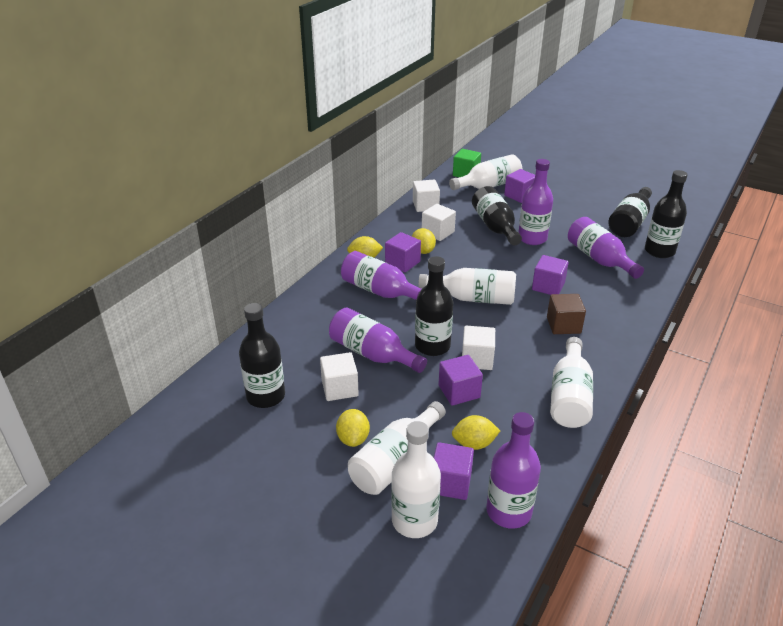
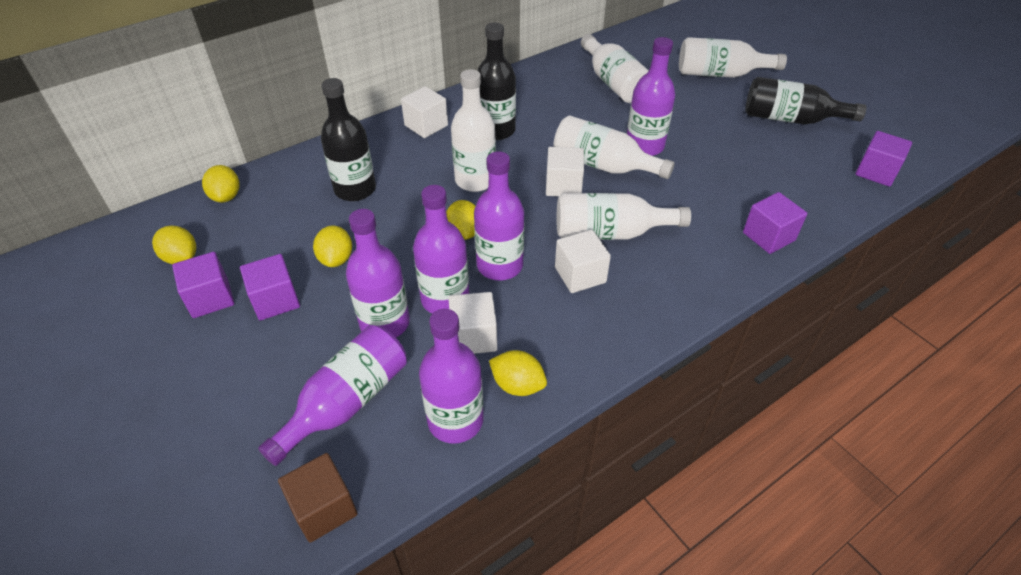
black bottle: [239,303,285,408] [415,256,453,356] [472,186,522,246] [608,187,652,237] [645,170,688,258] = 5 -> [321,78,376,201] [477,23,516,140] [745,77,866,124] = 3
green cube: [453,149,481,177] = 1 -> none = 0
purple bottle: [329,308,427,373] [341,251,422,300] [486,412,541,529] [518,159,553,245] [568,217,644,279] = 5 -> [258,325,407,466] [346,209,410,337] [413,185,469,314] [419,309,483,443] [474,151,524,280] [627,37,675,156] = 6
purple cube: [385,232,421,272] [434,442,474,500] [438,355,483,406] [504,169,535,203] [532,255,569,295] = 5 -> [172,252,234,318] [240,254,300,320] [743,192,807,254] [855,131,912,187] = 4
yellow lemon: [336,409,370,447] [347,236,383,258] [412,228,436,254] [452,415,500,450] = 4 -> [152,226,196,264] [202,165,240,203] [313,226,352,267] [446,200,476,240] [489,350,547,396] = 5

